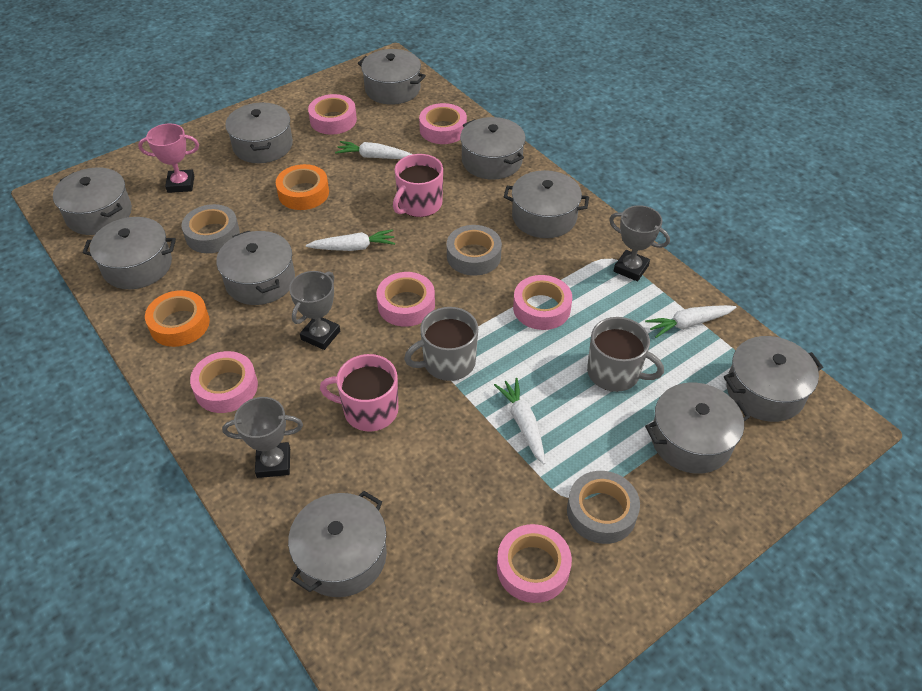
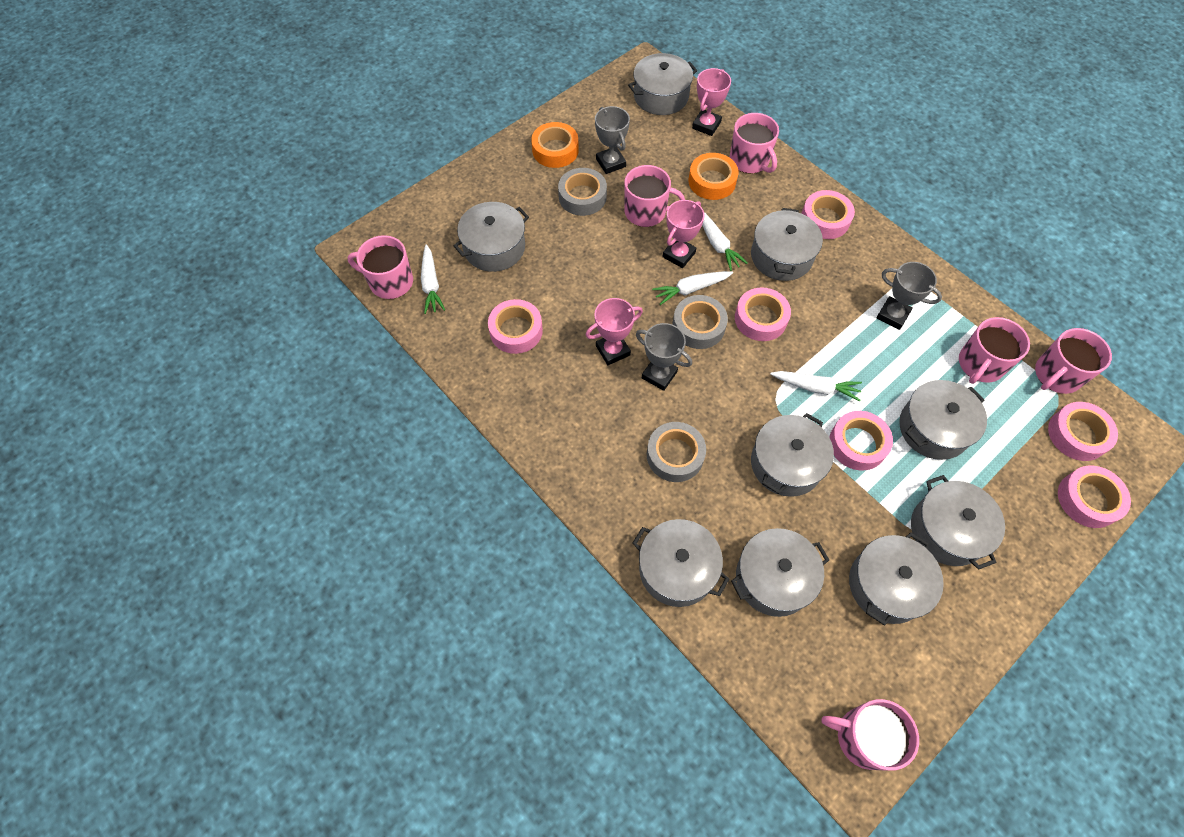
grey mug: [404,307,478,381] [587,317,664,392] = 2 -> none = 0
grey pot: [53,168,132,235] [83,217,176,289] [216,231,295,305] [225,102,293,163] [288,491,387,597] [358,49,426,105] [460,117,526,180] [504,170,589,238] [645,383,750,474] [724,336,823,422] = 10 -> [453,202,529,272] [628,53,697,115] [633,519,729,607] [731,528,829,617] [751,208,823,281] [751,413,834,497] [849,532,944,625] [899,380,987,460] [911,475,1005,570] = 9
pink mug: [320,354,398,431] [393,154,443,217] = 2 -> [348,235,413,299] [625,165,685,227] [730,113,779,174] [821,699,919,771] [959,317,1030,384] [1035,328,1112,394] = 6
pink trophy: [138,124,199,193] = 1 -> [585,298,643,365] [663,200,704,268] [692,68,731,136] = 3

